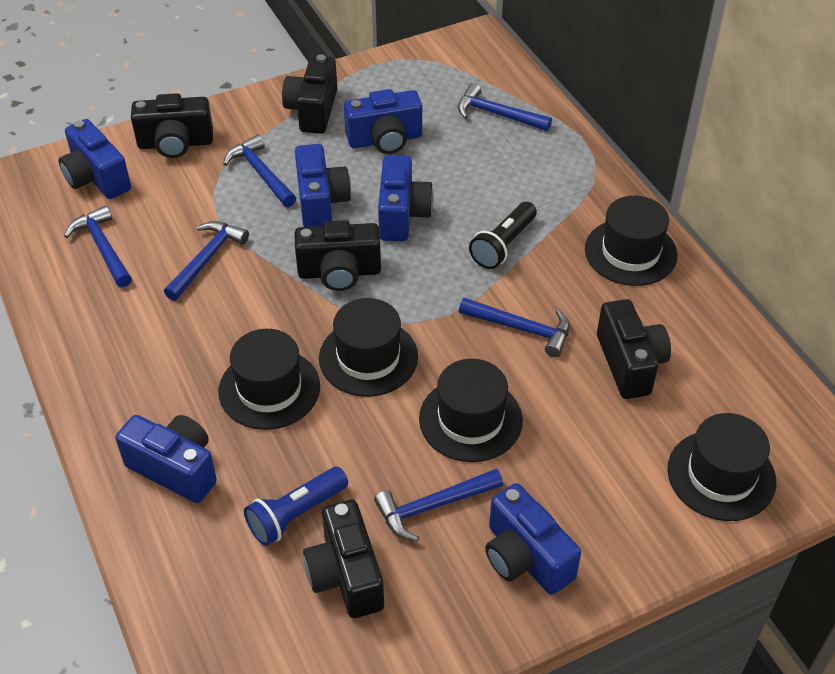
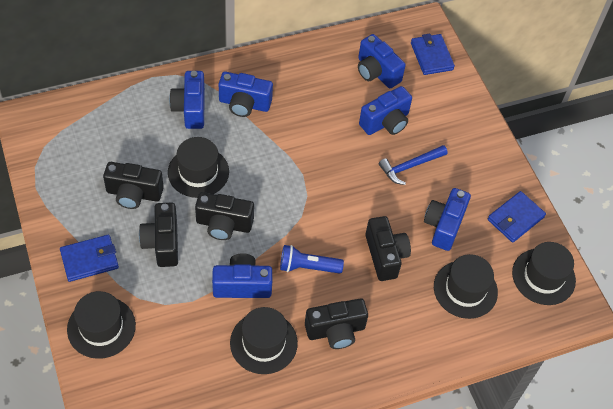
black flashlight: [469,202,537,269] = 1 -> none = 0
blue hammer: [64,205,132,287] [164,221,249,301] [223,135,296,207] [374,469,503,541] [458,83,552,131] [459,297,570,357] = 6 -> [379,145,448,185] = 1
blue wallet: none = 0 -> [60,235,119,282] [411,34,455,75] [488,191,546,243] = 3

